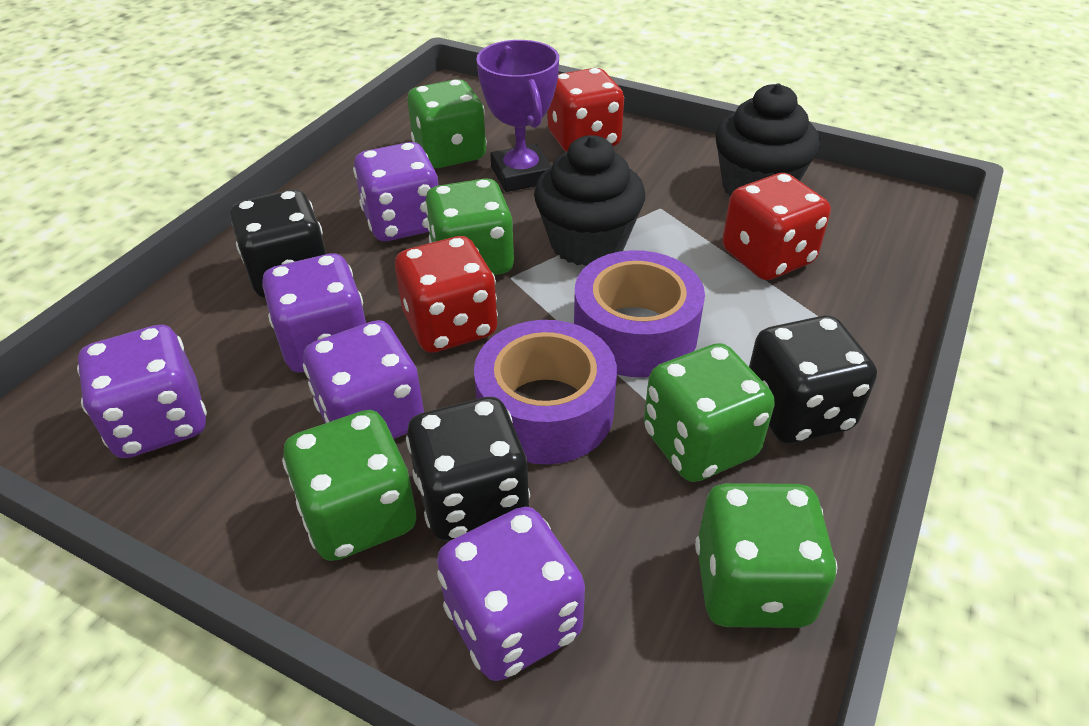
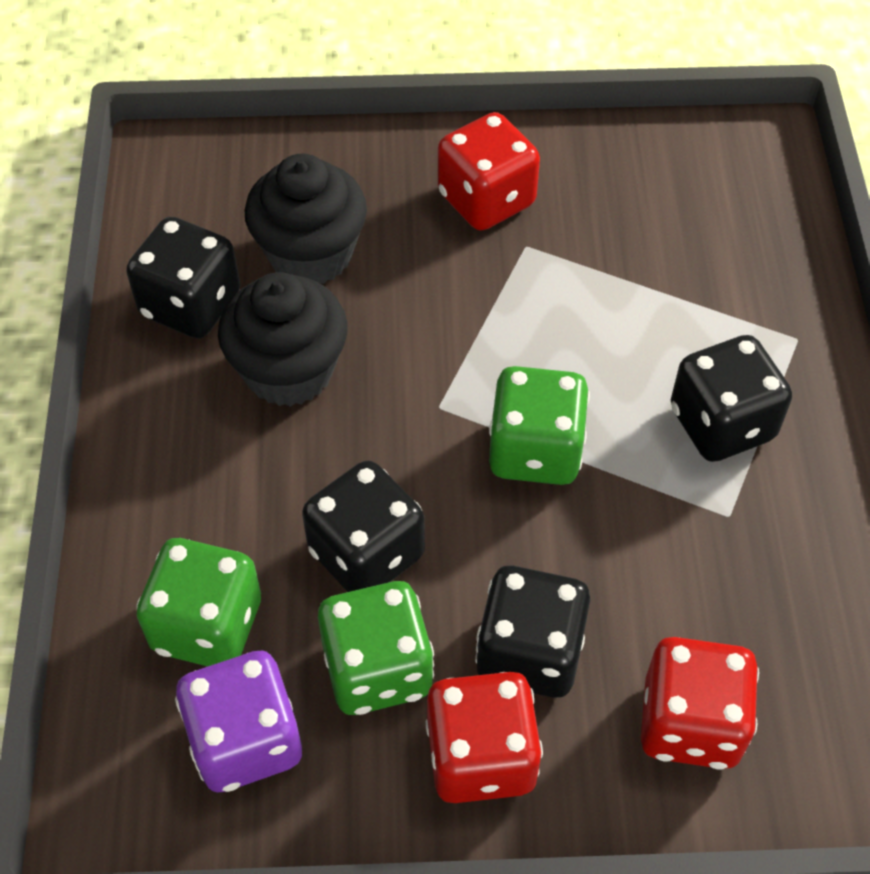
black dice: [230,190,326,298] [406,397,530,541] [749,315,877,444] = 3 -> [126,217,240,339] [302,461,425,592] [475,565,591,698] [671,335,792,462] = 4
green dice: [282,410,416,561] [407,79,487,168] [424,178,514,275] [644,343,775,482] [695,483,837,628] = 5 -> [136,538,261,667] [318,581,434,715] [489,366,590,485] = 3
purple dice: [77,325,207,458] [262,254,366,373] [303,320,424,439] [353,142,439,241] [437,507,585,681] = 5 -> [175,650,302,793] = 1
purple tape: [474,320,617,464] [574,250,705,377] = 2 -> none = 0
purple trophy: [476,40,559,192] = 1 -> none = 0

